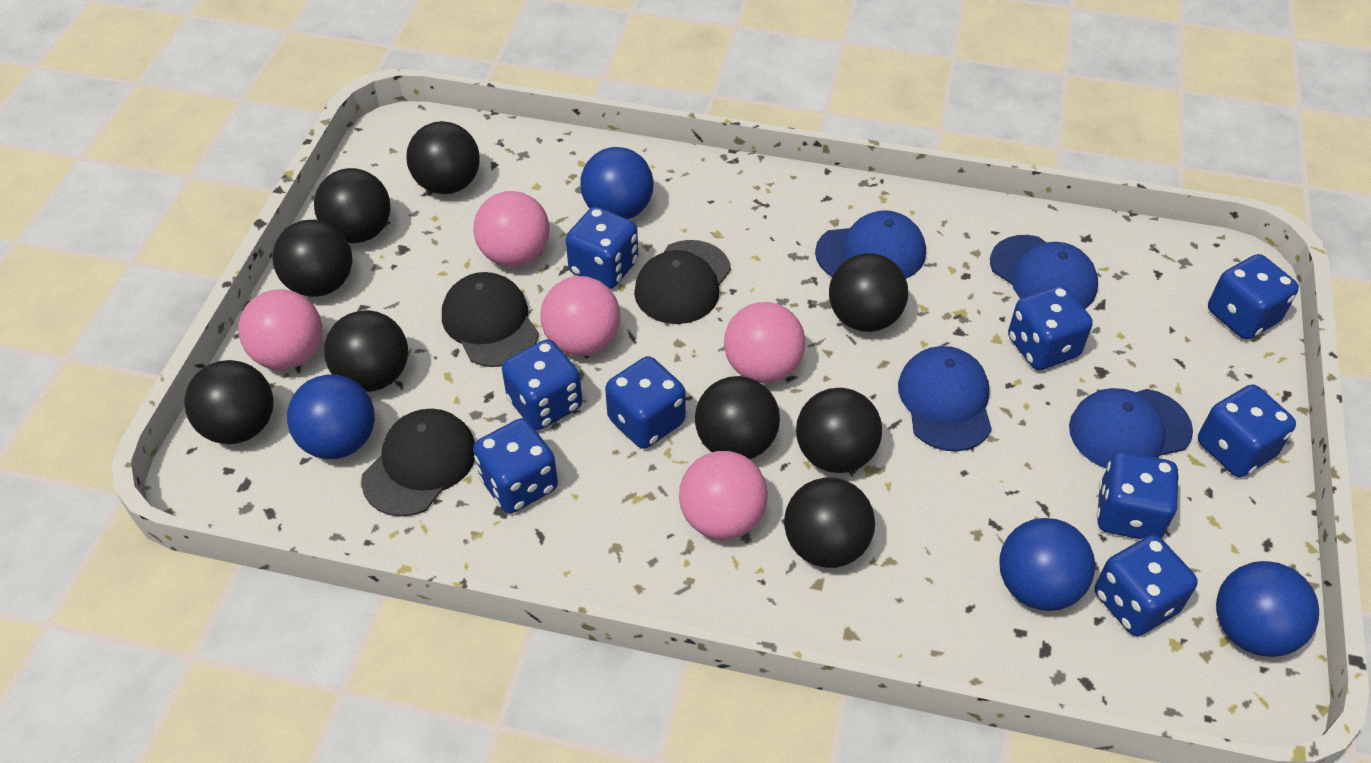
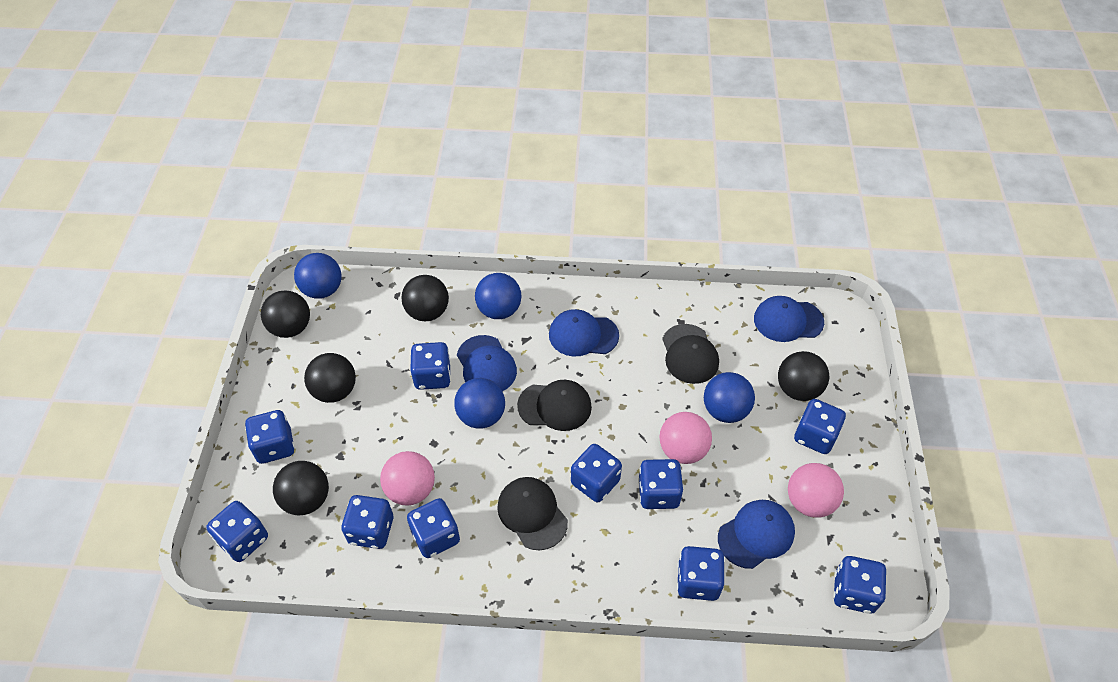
black ball: [184,360,274,444] [273,220,352,297] [314,168,391,243] [324,310,408,392] [406,121,480,194] [695,376,780,459] [784,478,875,568] [796,388,882,473] [829,253,908,332] = 9 -> [261,290,310,338] [273,461,329,515] [304,353,356,403] [401,275,449,322] [778,351,829,401] = 5
blue dice: [473,418,558,513] [502,339,582,430] [566,206,638,289] [605,356,685,449] [1008,285,1093,370] [1095,535,1198,636] [1097,451,1179,539] [1198,384,1296,477] [1208,254,1299,340] = 9 -> [206,501,268,562] [245,410,295,464] [341,495,393,549] [407,498,460,558] [410,342,451,390] [571,444,622,502] [638,459,683,509] [677,546,725,601] [794,399,846,454] [833,556,886,614] = 10
pink ball: [238,289,322,370] [474,191,550,267] [540,276,620,356] [679,451,768,540] [724,302,805,383] = 5 -> [380,451,435,506] [659,412,712,464] [788,463,844,518] = 3

